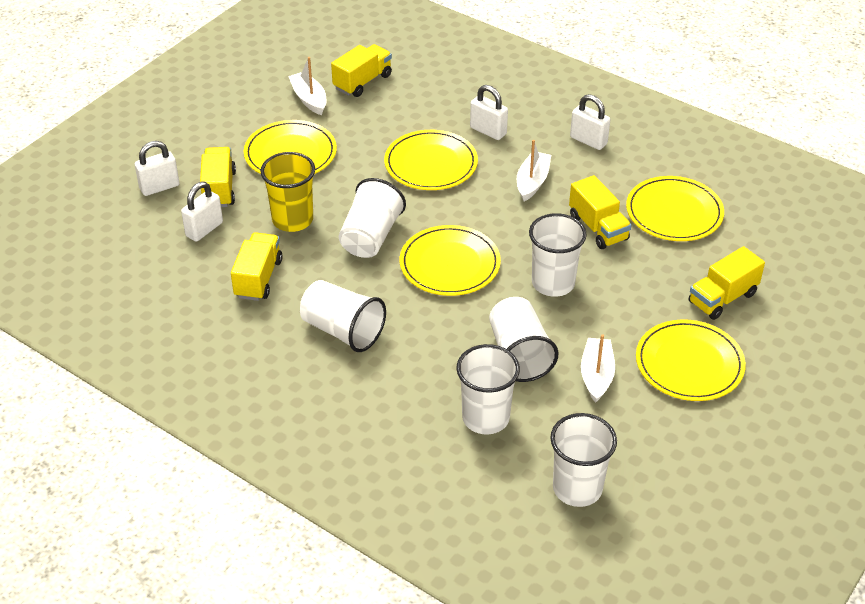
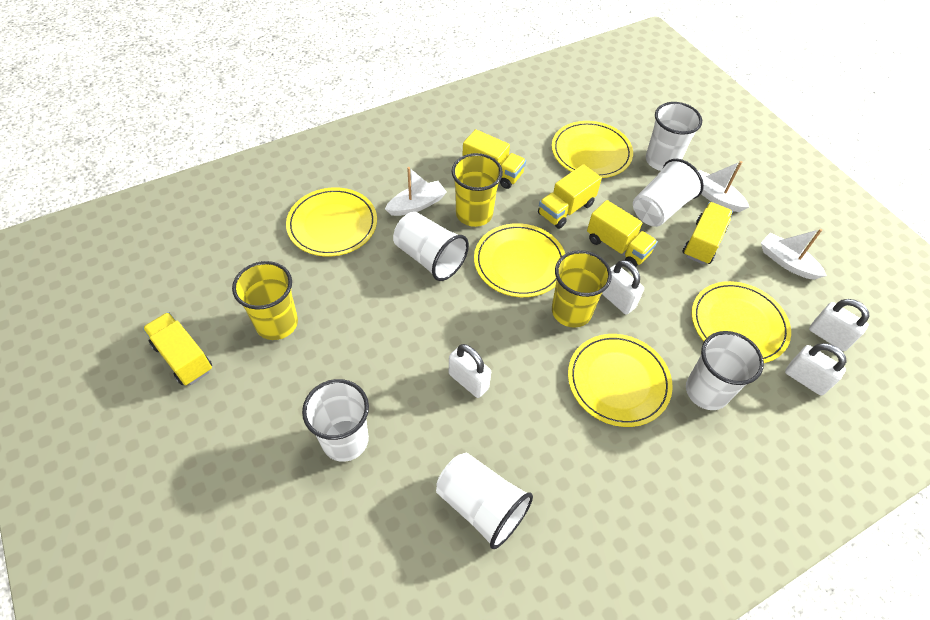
yellow cup: [260,152,315,232] = 1 -> [232,261,298,340] [452,153,503,227] [552,250,612,327] = 3

